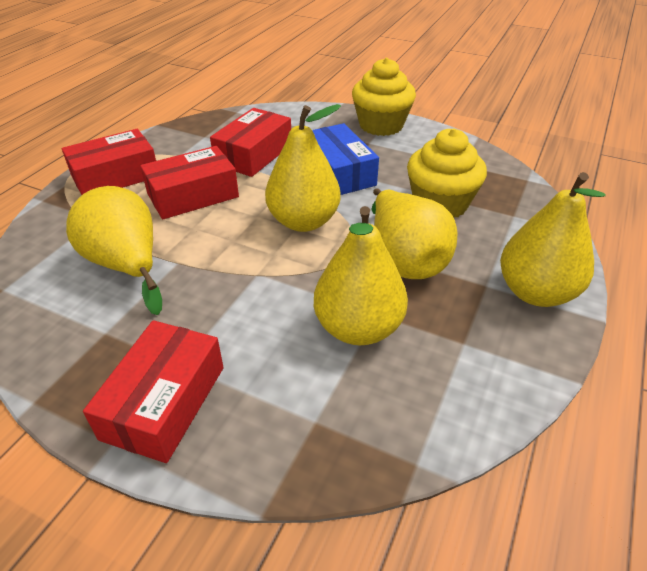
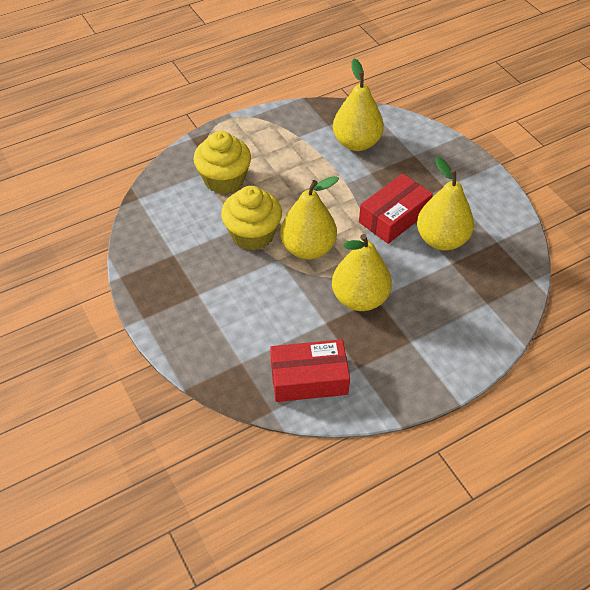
blue box: [312,123,379,195] = 1 -> none = 0
red box: [62,129,156,195] [83,320,224,463] [140,146,239,219] [210,108,291,177] = 4 -> [270,339,350,402] [359,174,433,244] = 2
yellow pear: [66,186,162,315] [265,104,341,232] [314,206,408,345] [371,188,458,279] [500,172,606,307] = 5 -> [280,176,339,259] [332,234,392,311] [333,59,384,151] [417,157,474,250] = 4

